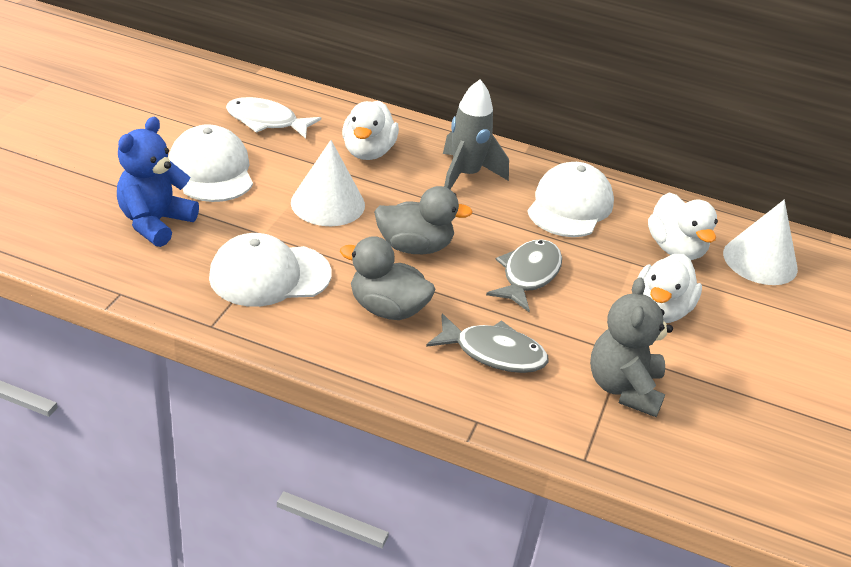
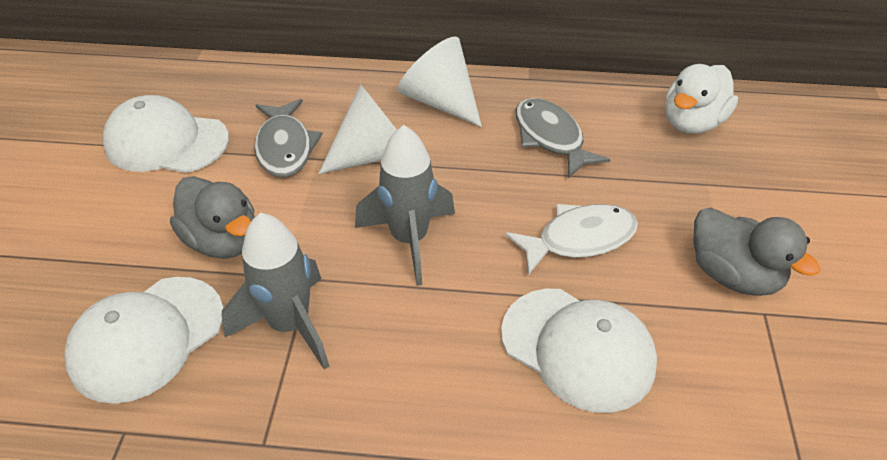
blue teddy bear: [117,117,199,247] = 1 -> none = 0
grey rocket: [443,79,509,189] = 1 -> [222,213,329,370] [355,125,455,286] = 2
grey teddy bear: [590,277,673,417] = 1 -> none = 0
white duck: [342,101,399,160] [638,254,702,323] [648,192,718,260] = 3 -> [665,64,738,134] = 1

